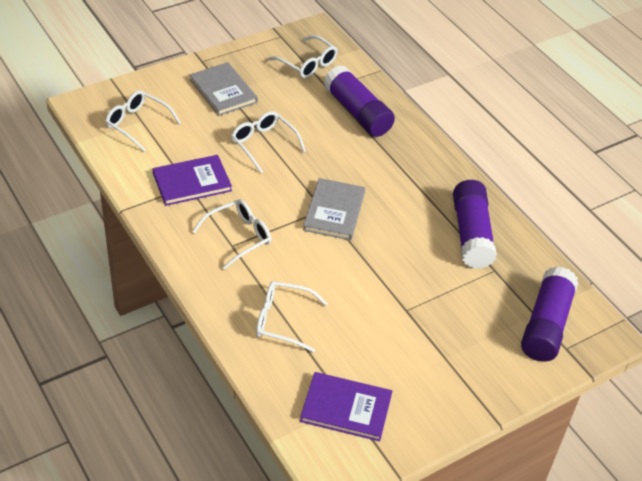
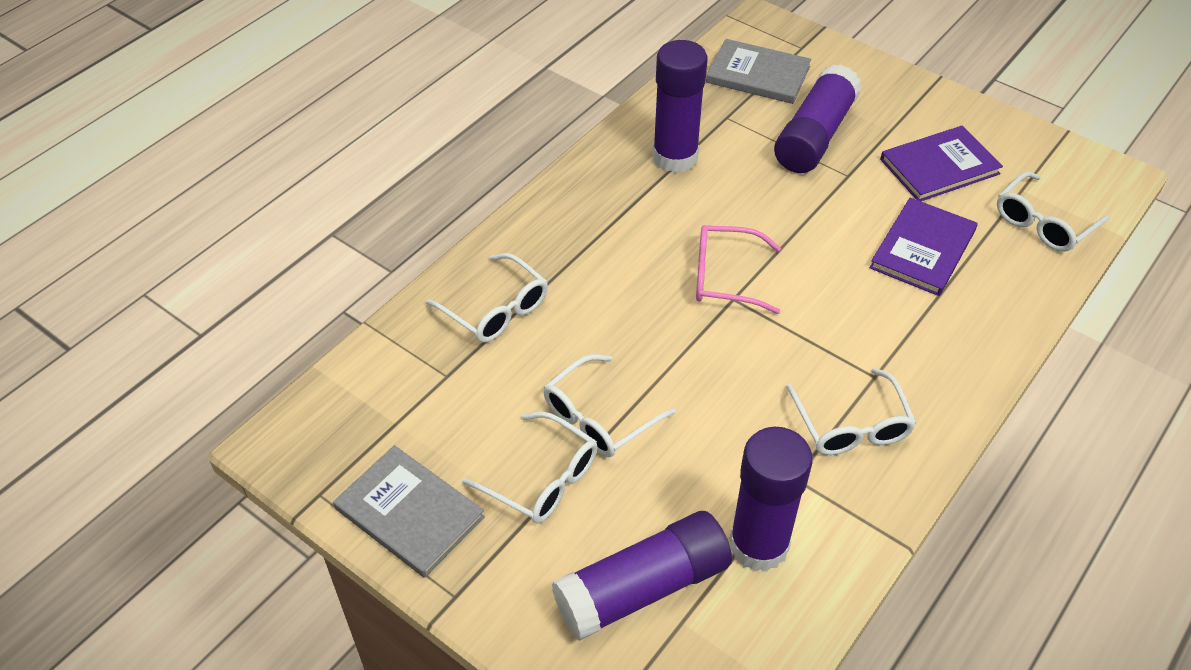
pink glasses: none = 0 -> [696,225,781,314] = 1
purple glue stick: [324,65,395,137] [453,180,497,269] [521,266,578,362] = 3 -> [552,511,732,641] [652,40,707,173] [729,427,813,572] [774,64,862,173] = 4

